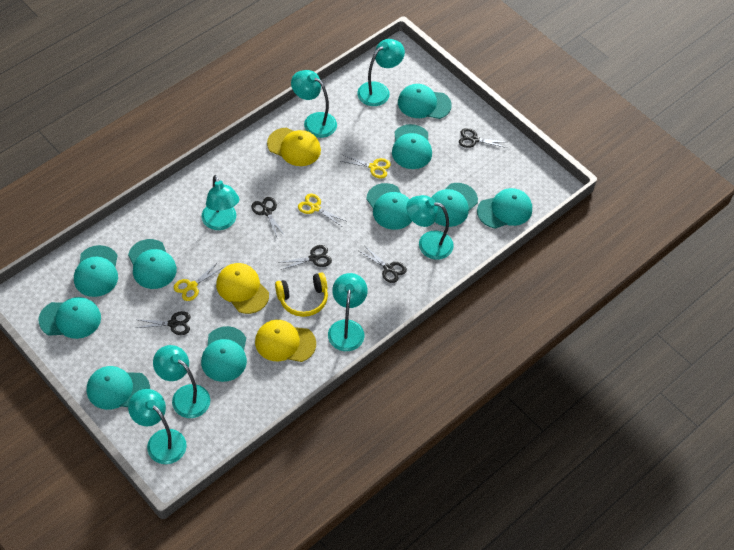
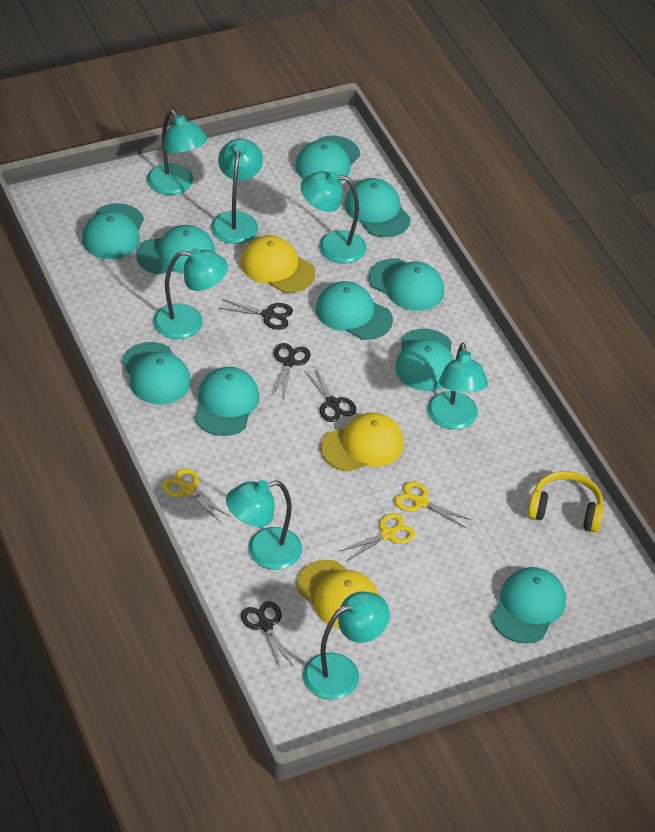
black scissors: [136,311,190,335] [251,197,286,239] [278,245,332,270] [359,245,407,283] [459,128,507,148] = 5 -> [219,299,293,330] [241,601,294,669] [272,343,310,397] [304,366,357,422] = 4

